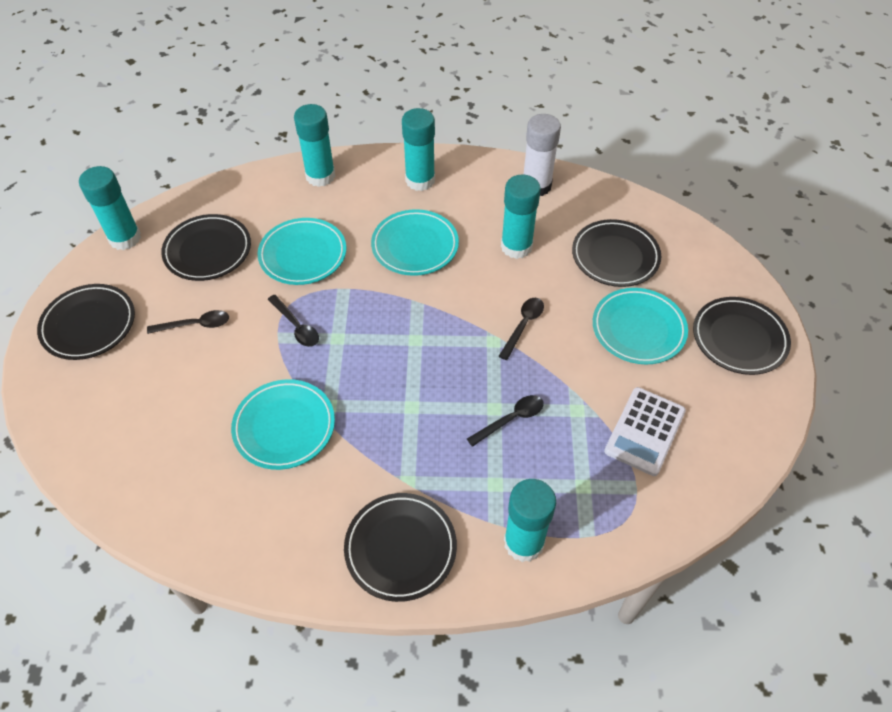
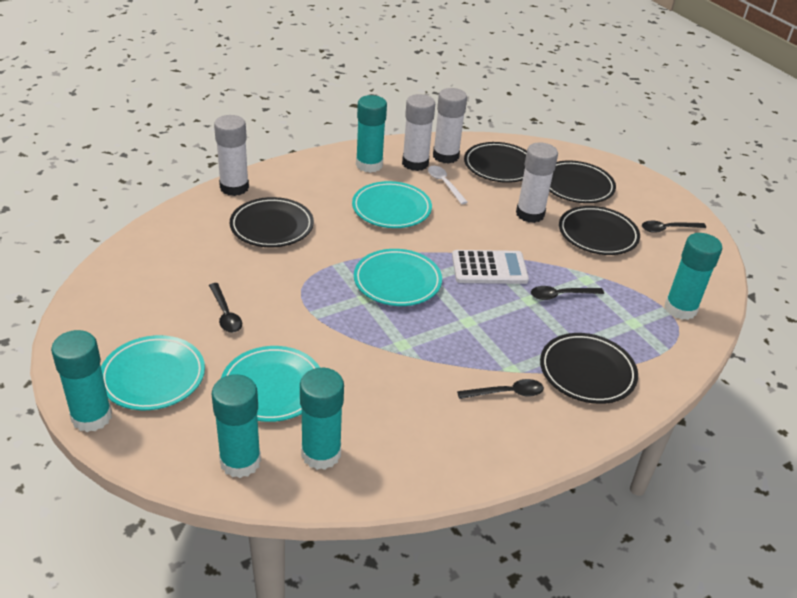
white glue stick: [523,114,561,196] = 1 -> [214,115,249,196] [402,94,435,171] [433,88,467,164] [516,142,558,223] = 4
white spoon: none = 0 -> [428,166,467,204] = 1

